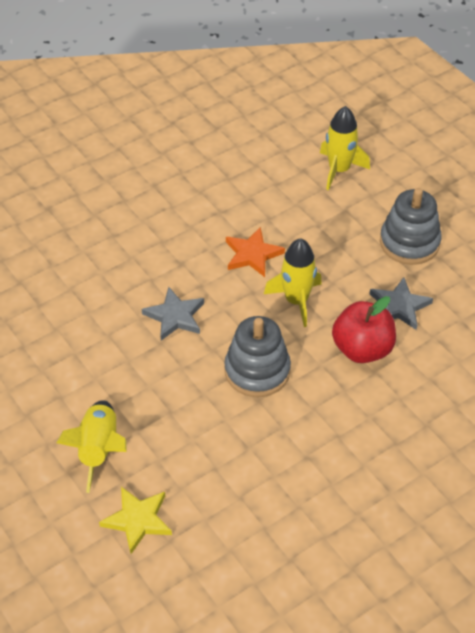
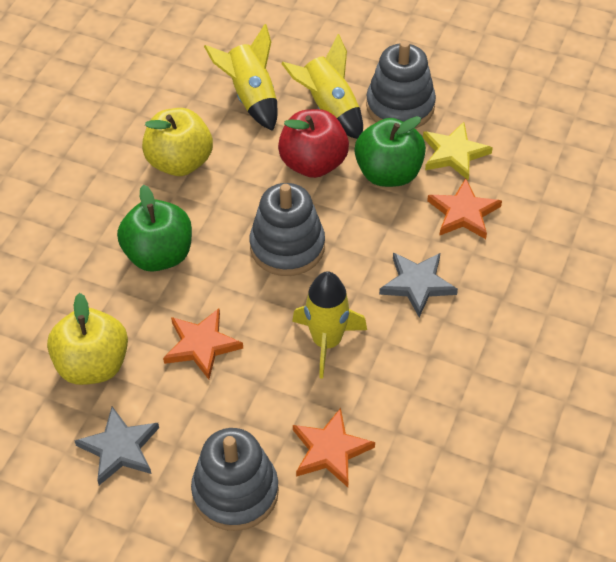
green apple: none = 0 -> [117,185,192,272] [355,116,426,187] = 2
grey stacking toy: [224,316,291,397] [380,188,442,265] = 2 -> [191,428,279,531] [250,183,325,276] [366,41,436,129] = 3
orange star: [226,227,285,277] = 1 -> [163,309,243,380] [293,408,375,487] [427,178,502,239] = 3
yellow apple: none = 0 -> [47,293,128,385] [142,108,213,176] = 2

